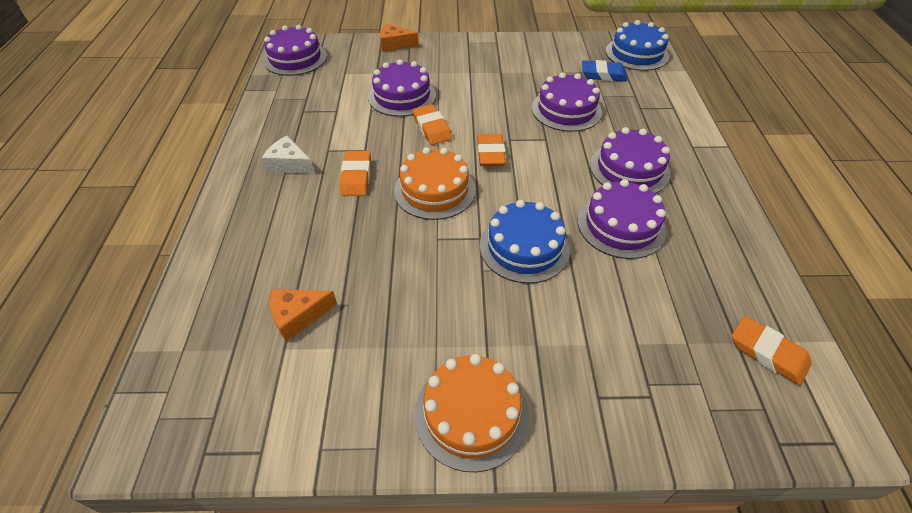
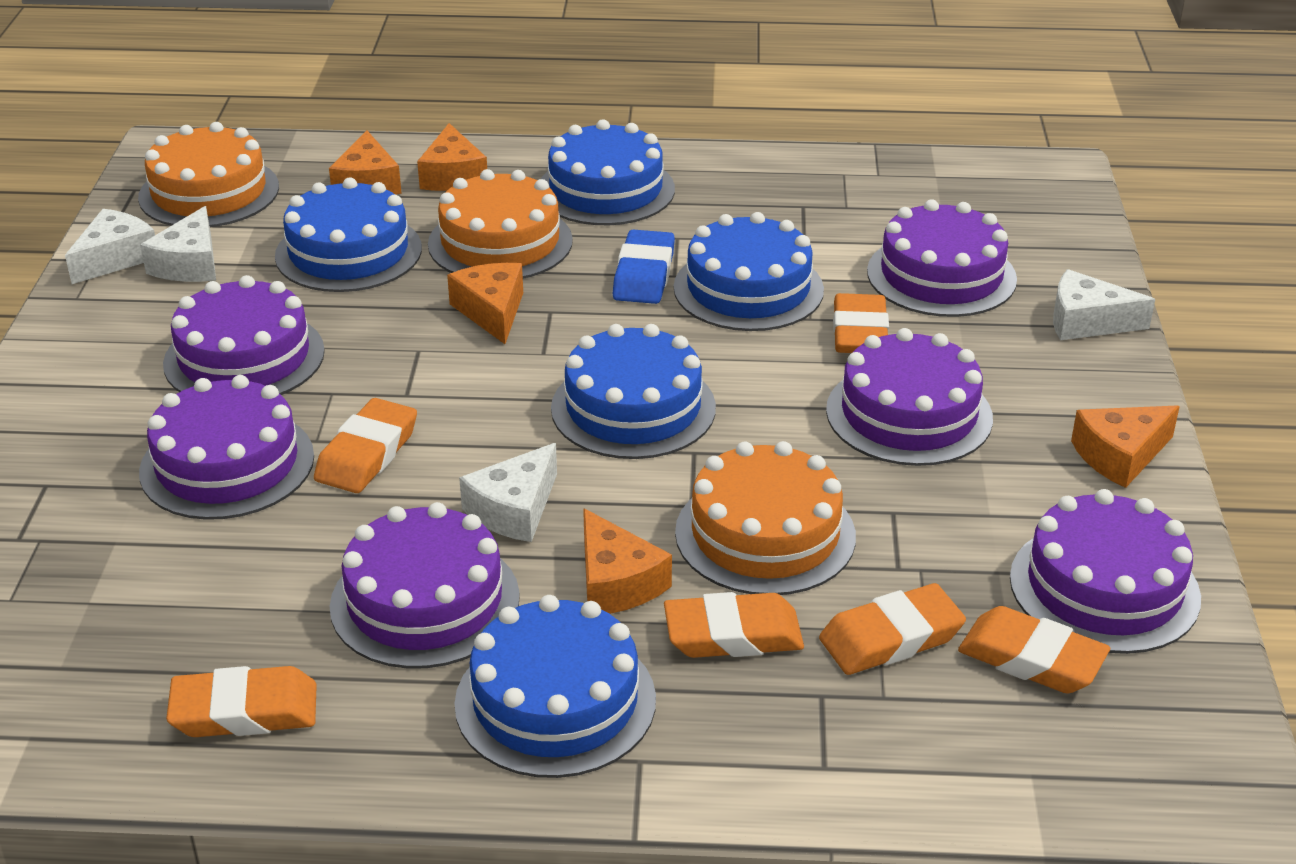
blue cake: [480,200,570,284] [605,20,669,71] = 2 -> [275,178,422,292] [454,595,656,778] [541,119,675,225] [551,324,716,459] [674,212,824,331] = 5
orange cake: [394,147,476,220] [414,354,529,472] = 2 -> [138,122,279,227] [428,169,573,279] [675,441,856,595] = 3
orange cheese: [270,289,337,341] [380,23,419,52] = 2 -> [329,130,402,195] [417,123,487,191] [447,263,523,344] [583,508,672,614] [1071,405,1180,488] = 5
orange eraser: [340,151,371,196] [412,104,452,145] [477,134,506,166] [732,316,812,386] = 4 -> [166,666,317,737] [314,398,417,493] [664,592,804,658] [819,583,966,675] [833,293,889,353] [958,606,1110,694] = 6
purple cake: [263,25,327,76] [368,59,436,117] [532,72,602,132] [578,179,666,259] [590,127,671,194] = 5 -> [139,375,314,520] [163,275,325,395] [330,502,520,669] [826,328,993,466] [867,199,1017,317] [1010,489,1201,654] = 6
white cheese: [262,136,315,174] = 1 -> [65,209,155,284] [140,206,216,282] [459,443,557,542] [1053,269,1155,340] = 4

